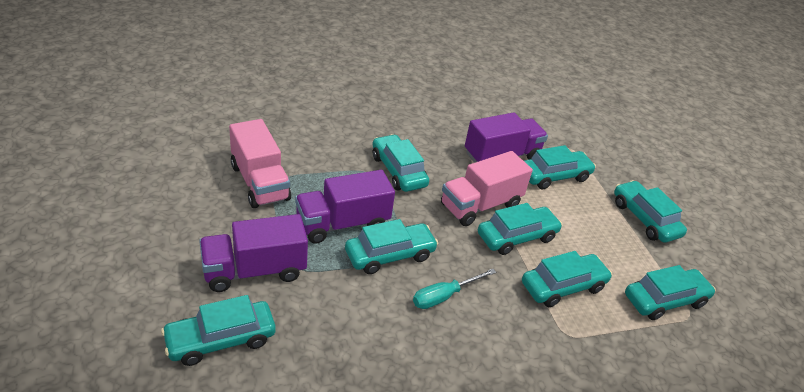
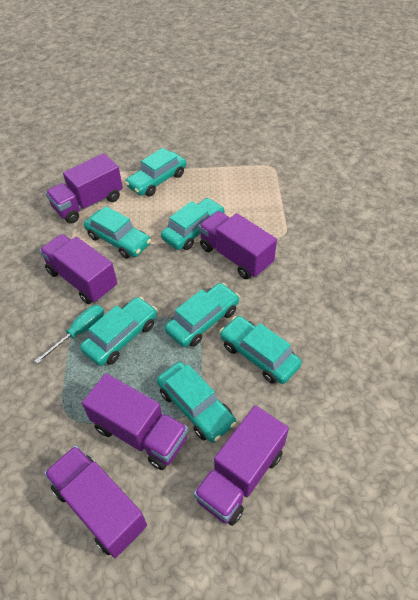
pink truck: [229,119,291,208] [441,151,533,226] = 2 -> none = 0
purple truck: [199,214,308,292] [295,170,395,244] [465,112,548,163] = 3 -> [40,234,117,304] [44,445,147,558] [46,153,123,223] [82,374,188,470] [194,405,289,526] [199,211,277,279] = 6
turquoise car: [161,295,276,366] [345,219,438,274] [372,134,429,192] [478,203,562,255] [522,251,612,307] [524,145,596,189] [614,180,687,243] [625,265,716,320] = 8 -> [80,297,157,366] [84,206,151,259] [125,148,186,196] [157,362,236,443] [161,198,225,250] [165,283,240,347] [220,316,302,384] = 7

